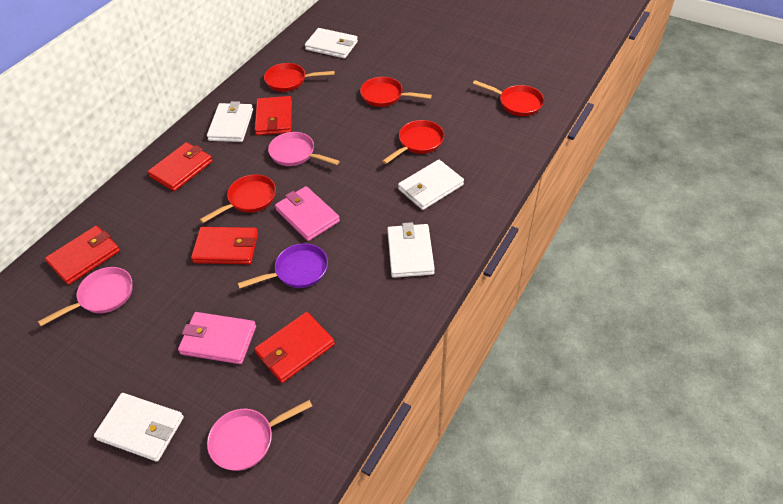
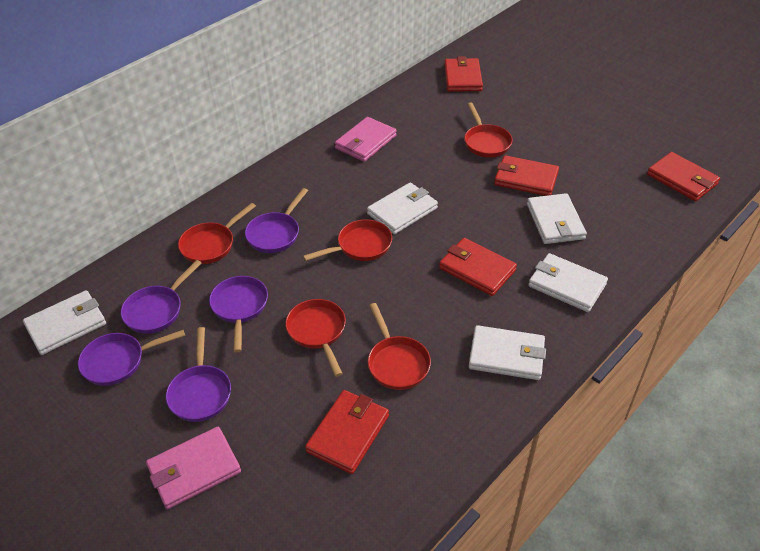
pink pan: [38,267,133,326] [207,400,312,471] [268,132,340,166] = 3 -> none = 0
purple pan: [238,243,328,289] = 1 -> [78,330,185,386] [121,260,202,334] [166,327,231,422] [209,276,268,352] [245,188,308,253] = 5

